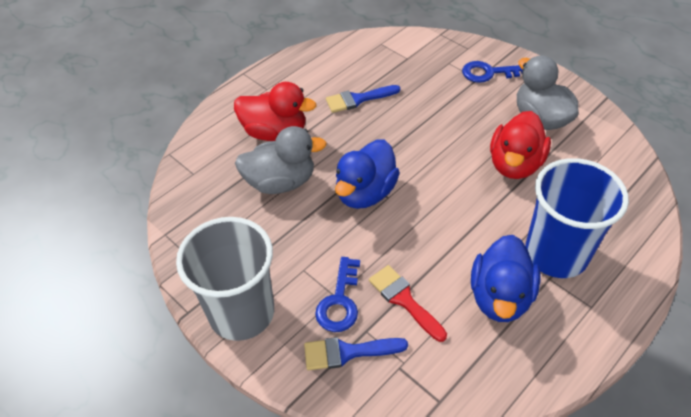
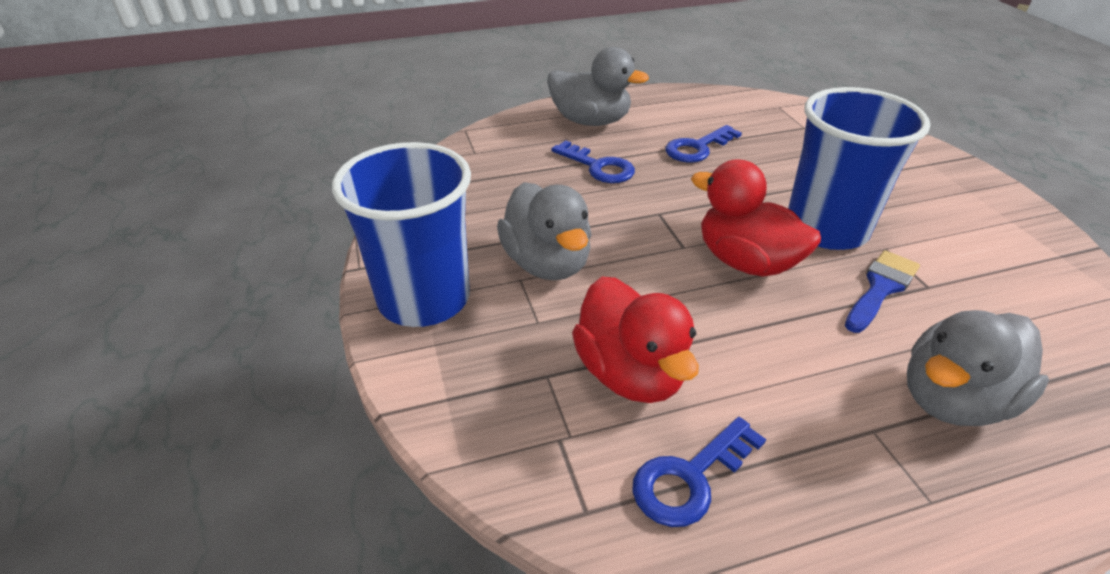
blue brush: [304,337,408,370] [326,85,400,113] = 2 -> [845,250,920,333] = 1
blue cup: [525,158,629,278] = 1 -> [332,142,471,327] [788,87,930,250] = 2
blue duck: [335,139,400,209] [471,235,540,322] = 2 -> none = 0
blue key: [315,257,360,332] [462,61,523,83] = 2 -> [551,140,635,183] [632,417,766,527] [665,125,742,162] = 3
grey cup: [176,217,274,341] = 1 -> none = 0
grey duck: [235,126,327,194] [517,55,579,130] = 2 -> [497,182,591,280] [547,47,649,126] [907,310,1049,426] = 3
red brush: [369,265,447,342] = 1 -> none = 0

